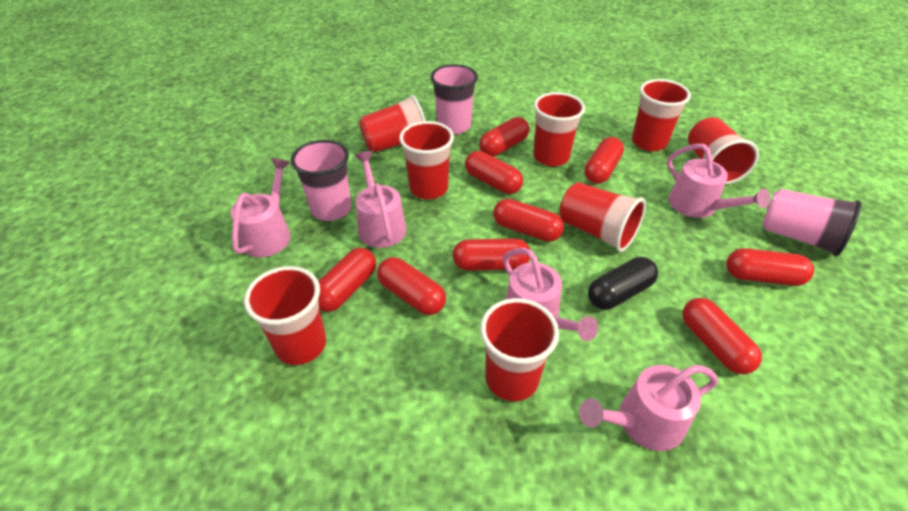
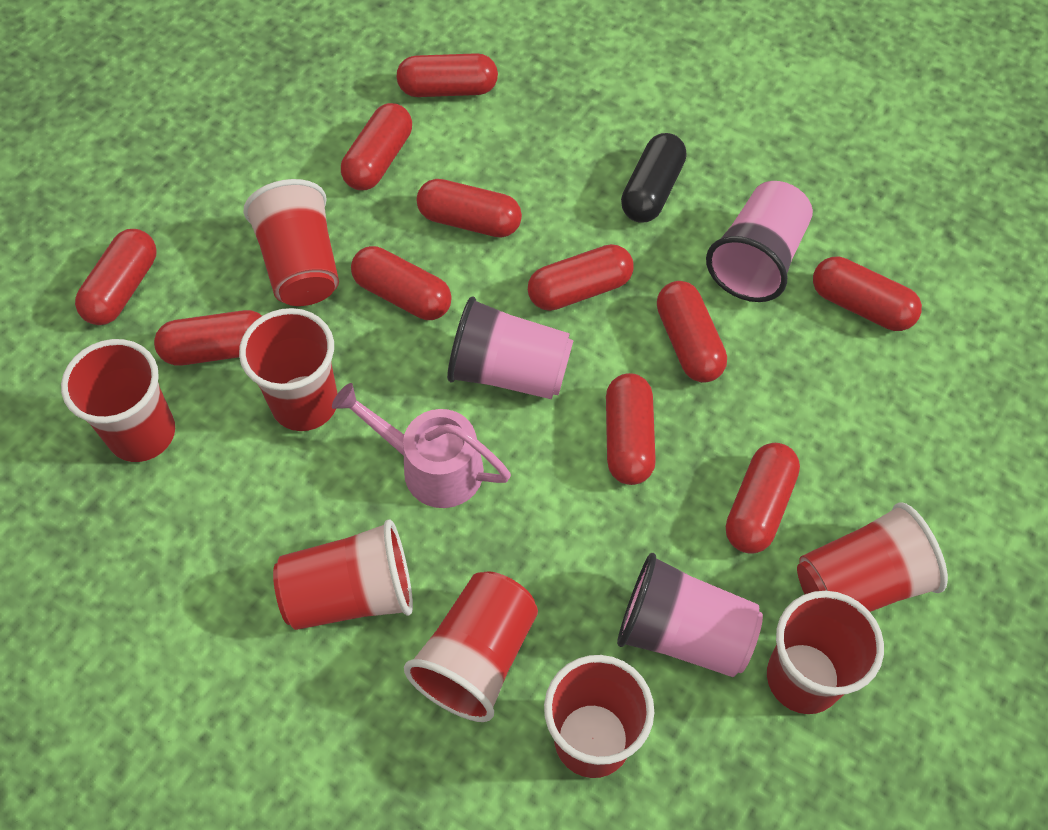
pink watering can: [231,158,291,257] [355,151,406,248] [503,248,598,341] [579,365,718,451] [667,144,770,218] = 5 -> [332,383,511,508] = 1
red capsule: [318,248,376,312] [377,257,446,315] [453,238,530,271] [465,151,523,194] [479,117,529,157] [493,199,564,242] [584,137,624,184] [682,298,762,374] [726,248,814,286] = 9 -> [75,229,157,325] [154,310,262,366] [341,103,412,190] [351,246,452,320] [397,53,498,97] [417,179,522,238] [528,244,634,311] [606,373,656,485] [657,281,727,383] [726,443,800,554] [813,257,922,331] = 11

